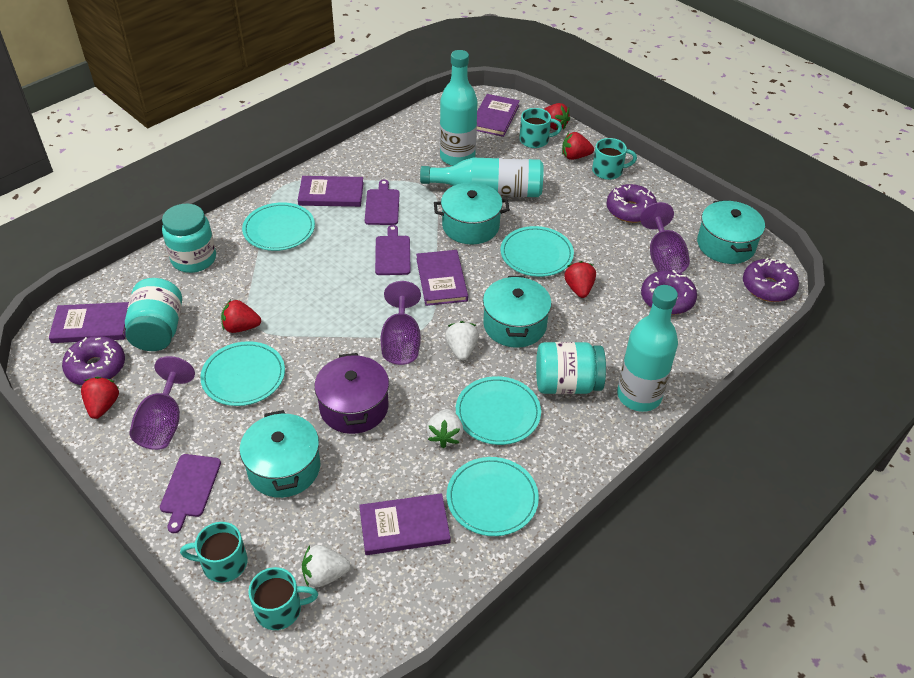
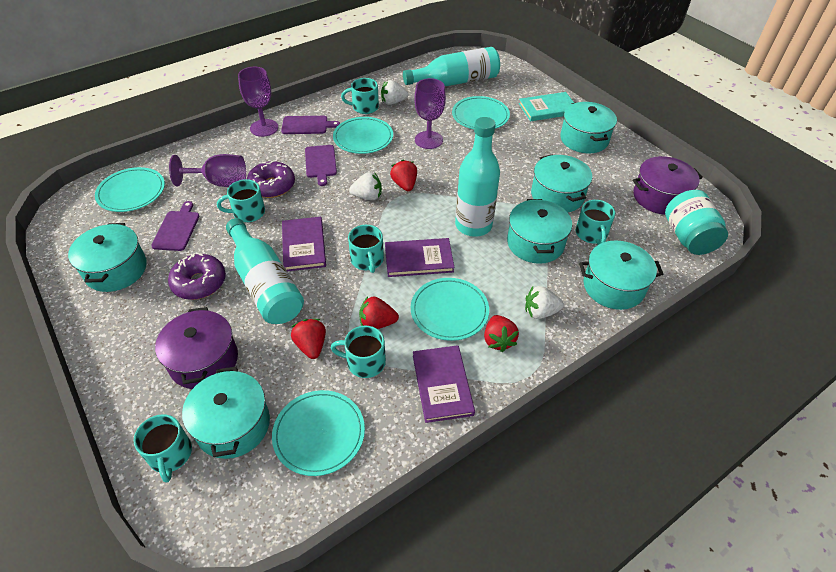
purple book: [49,302,129,343] [298,176,364,207] [359,493,450,555] [416,250,468,306] [477,94,520,137] = 5 -> [282,217,326,271] [385,238,454,277] [413,345,475,423] = 3
purple donut: [62,336,125,385] [606,184,657,223] [641,270,697,315] [743,258,799,302] = 4 -> [168,253,226,300] [247,160,295,198] = 2
purple pot: [314,353,389,434] = 1 -> [155,307,238,389] [633,156,703,215] = 2
red strawberry: [81,377,119,419] [221,300,261,333] [544,103,570,130] [562,132,594,160] [564,261,596,298] = 5 -> [291,319,326,359] [359,296,399,329] [390,160,417,191] [484,315,519,352] = 4
turquoise book: none = 0 -> [519,92,574,121] = 1
turquoise jar: [125,278,182,351] [162,204,216,273] [536,342,606,394] = 3 -> [665,190,728,255] = 1
turquoise mug: [180,522,248,583] [248,567,318,630] [519,108,562,148] [592,138,637,180] = 4 -> [134,414,192,483] [217,179,265,222] [331,326,386,378] [341,78,379,114] [348,225,384,273] [575,200,615,245] = 6
turquoise pot: [240,410,320,498] [434,182,510,244] [483,276,551,348] [697,200,765,264] = 4 -> [68,223,147,292] [182,367,270,459] [507,199,572,264] [531,154,592,212] [560,102,617,153] [579,241,663,310] = 6

